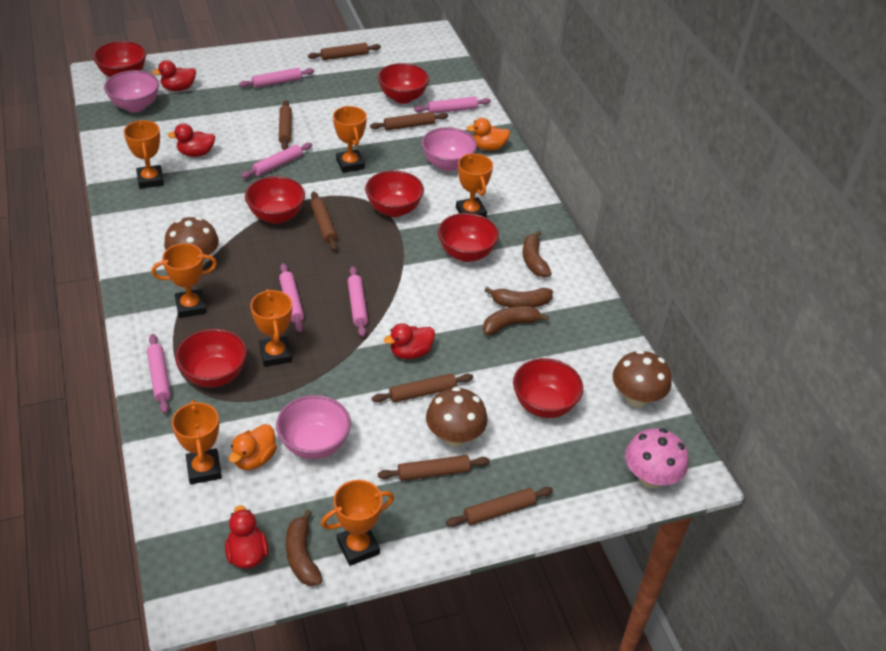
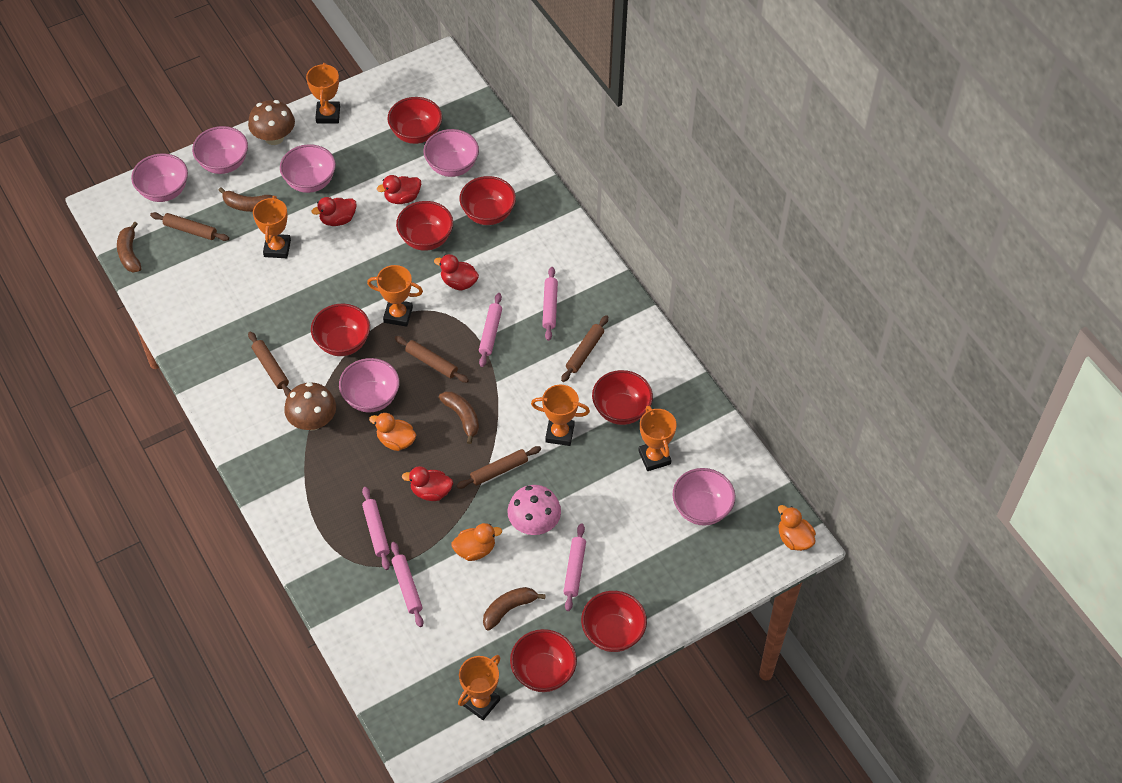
brown mushroom: [164,217,219,266] [426,387,488,447] [613,350,671,407] = 3 -> [248,100,295,145] [284,382,336,430] = 2
brown rolling pin: [279,100,292,150] [308,43,381,60] [311,192,338,251] [370,112,448,130] [372,373,473,403] [378,455,490,481] [446,487,553,527] = 7 -> [150,212,229,241] [248,331,291,396] [395,336,469,383] [456,446,541,489] [561,315,608,382] = 5
orange duck: [229,424,277,470] [466,118,510,151] = 2 -> [369,413,416,451] [452,523,502,561] [778,505,816,551] = 3
orange trophy: [124,120,164,189] [152,243,217,318] [172,400,222,484] [250,289,292,367] [321,480,394,566] [333,106,367,173] [456,153,493,217] = 7 -> [253,196,291,258] [306,63,340,123] [367,265,423,327] [458,655,501,720] [531,385,590,446] [638,406,677,471] = 6
pink bowl: [104,70,159,112] [276,395,351,459] [421,127,477,171] = 3 -> [131,153,188,202] [192,126,248,174] [280,144,336,193] [339,358,400,412] [424,129,479,177] [673,468,735,526] = 6
pink rolling pin: [147,334,171,414] [239,68,314,88] [241,143,312,178] [279,263,304,333] [348,266,368,337] [414,97,491,113] = 6 -> [362,487,390,570] [391,542,423,627] [479,293,502,367] [542,267,558,341] [564,523,586,611] = 5

